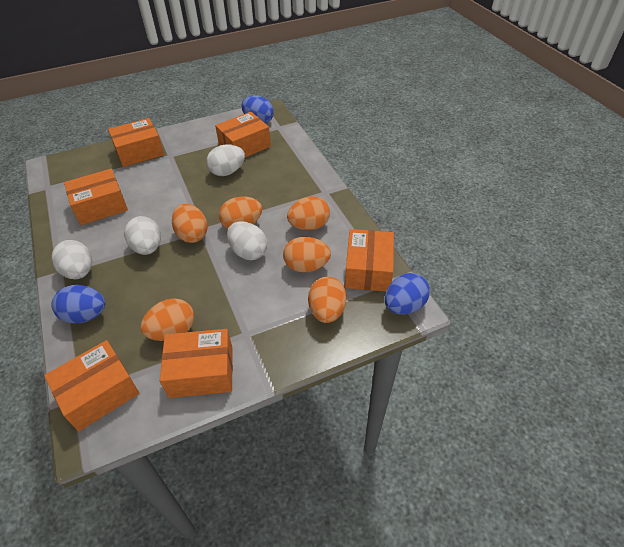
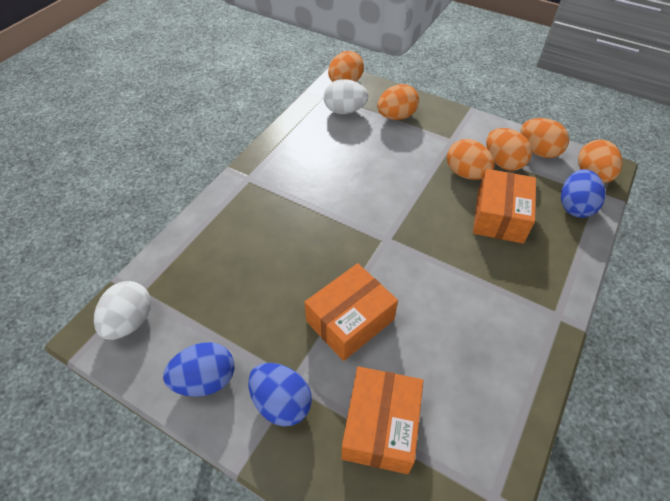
orange box: [44,340,139,432] [64,169,128,225] [108,118,164,167] [160,329,233,398] [215,112,271,157] [345,229,394,292] = 6 -> [304,263,398,361] [341,367,423,474] [473,169,536,244] = 3
white egg: [52,240,92,279] [124,216,161,255] [207,144,245,176] [227,221,267,260] = 4 -> [94,281,151,340] [324,79,368,114] = 2

